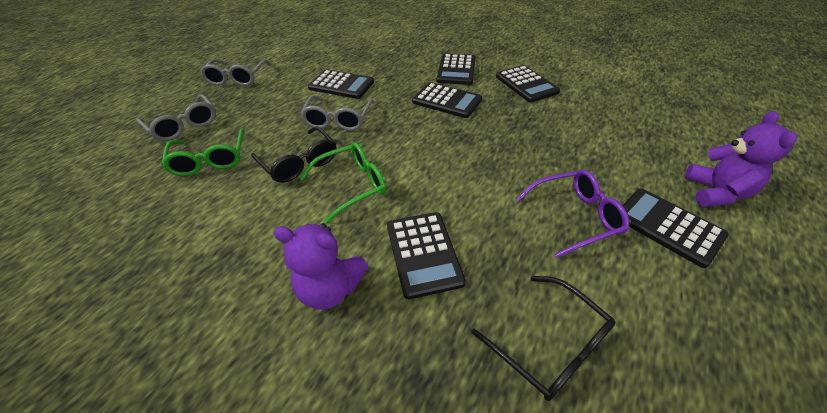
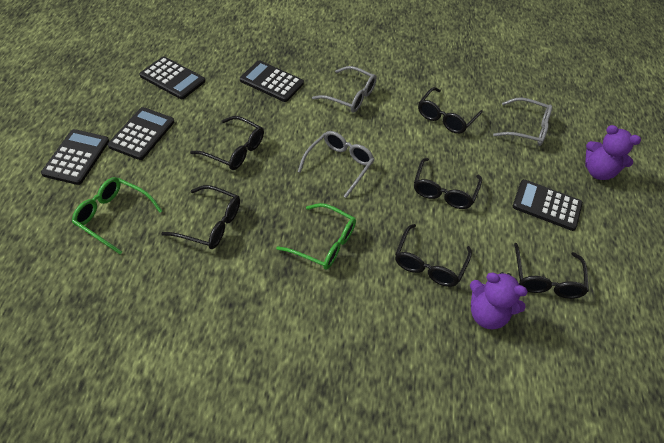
black calculator: [308,70,374,99] [387,212,466,299] [412,82,482,118] [437,54,475,85] [496,65,560,102] [622,188,729,268] = 6 -> [41,129,109,185] [108,107,174,160] [140,56,205,99] [240,60,304,102] [513,179,583,231] = 5
black glasses: [251,126,336,183] [471,276,616,401] = 2 -> [161,185,240,249] [190,116,264,170] [395,224,472,287] [414,158,482,209] [418,87,483,134] [514,243,589,299] = 6
purple glasses: [516,170,629,258] = 1 -> none = 0

